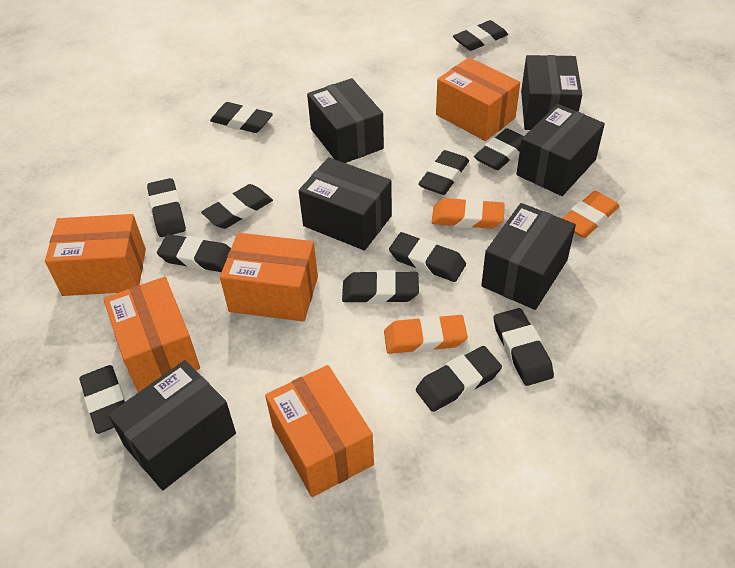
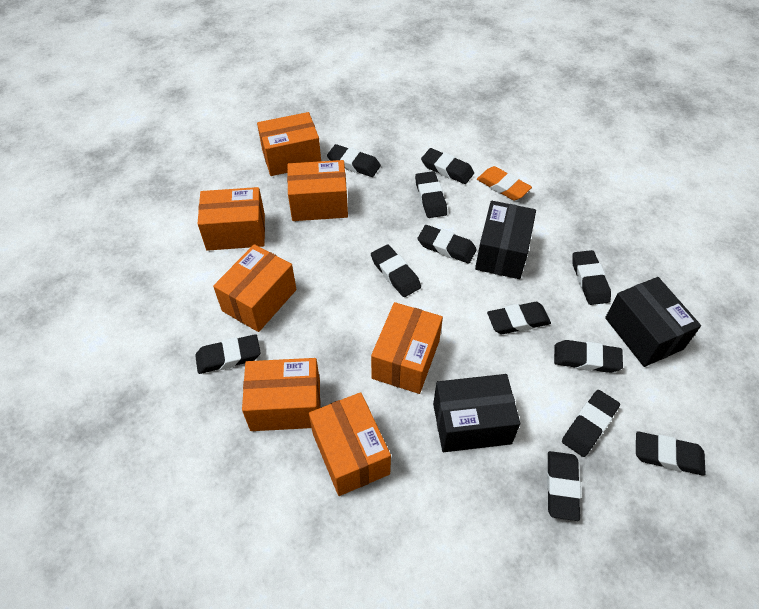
black box: [108,360,236,490] [299,157,392,251] [307,78,384,163] [481,203,576,310] [516,104,605,196] [521,55,582,130] = 6 -> [433,374,520,452] [475,201,536,279] [605,277,701,367] = 3
orange box: [45,214,146,296] [103,277,200,392] [220,233,318,322] [265,365,374,497] [436,57,520,141] = 5 -> [198,187,265,251] [213,244,296,332] [242,358,320,431] [257,112,321,176] [287,160,348,221] [309,392,391,496] [371,302,443,394] = 7
orange eraser: [384,315,468,354] [432,198,505,229] [562,191,620,238] = 3 -> [477,166,532,200] = 1

